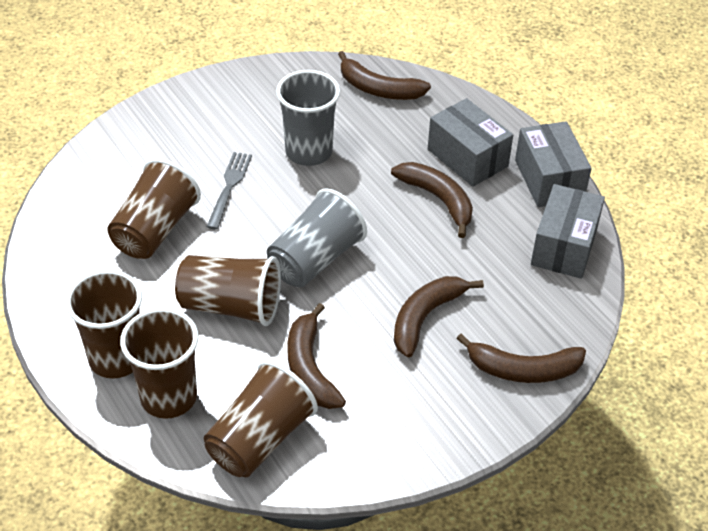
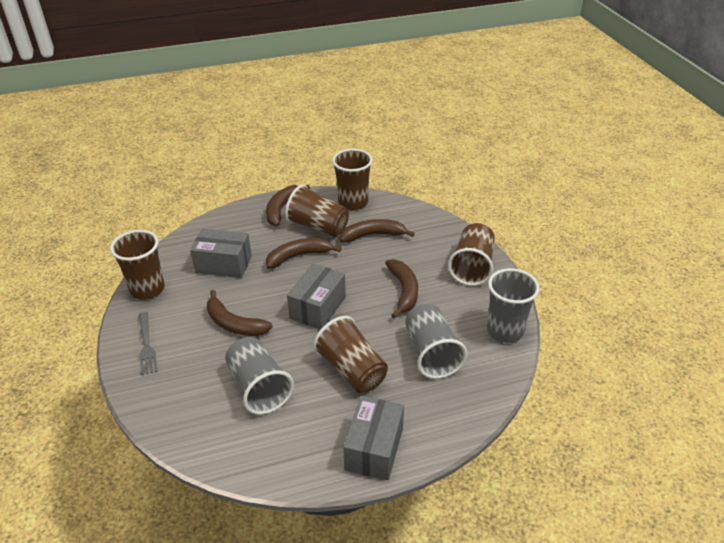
grey cup: [267,188,367,287] [276,70,340,166] = 2 -> [225,337,294,415] [405,304,467,379] [487,268,539,343] = 3

